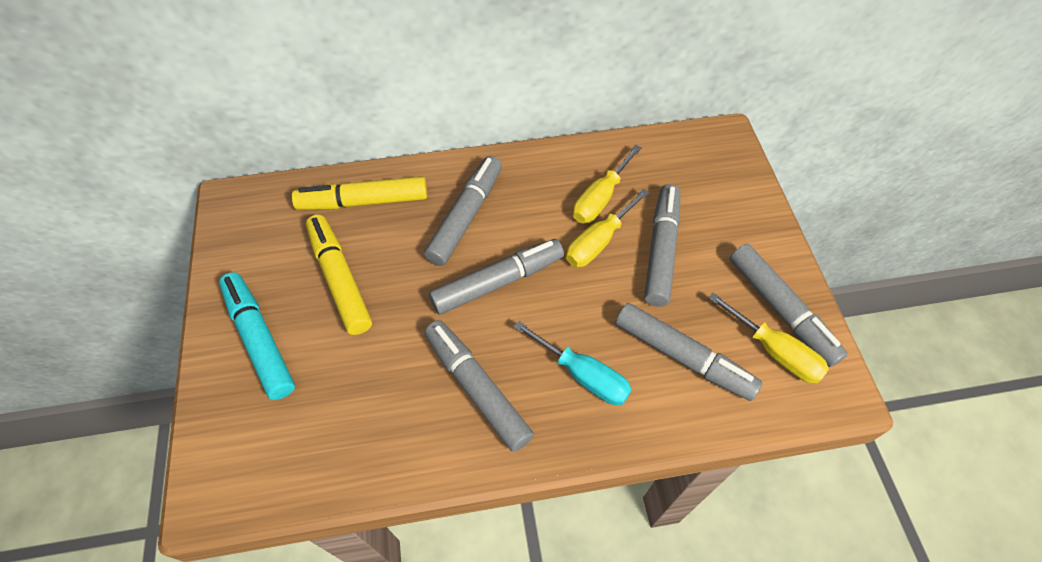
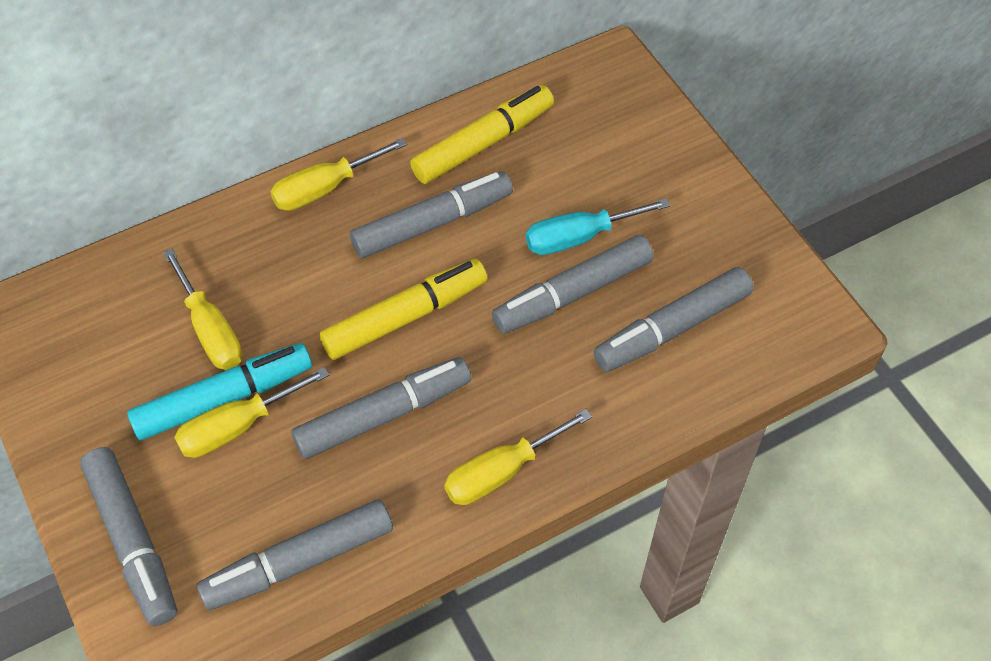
yellow screwdriver: [566,188,650,267] [573,144,642,223] [708,293,829,383] = 3 -> [163,248,243,370] [174,367,329,458] [270,138,407,211] [444,409,592,505] = 4

